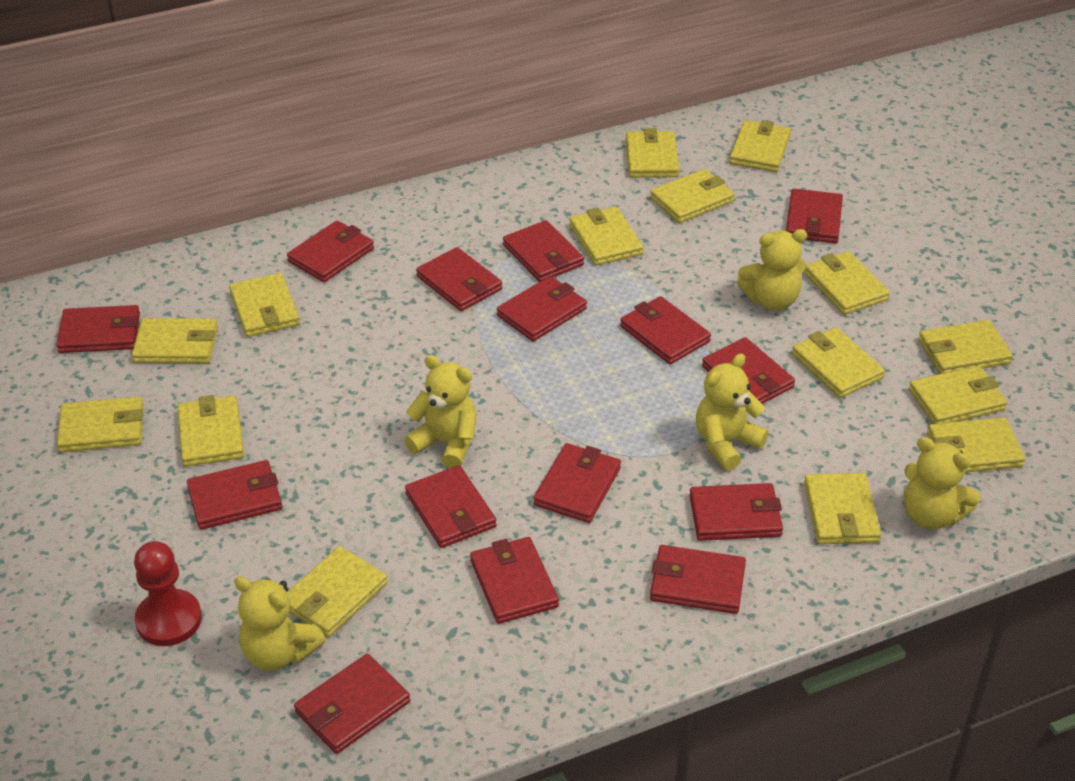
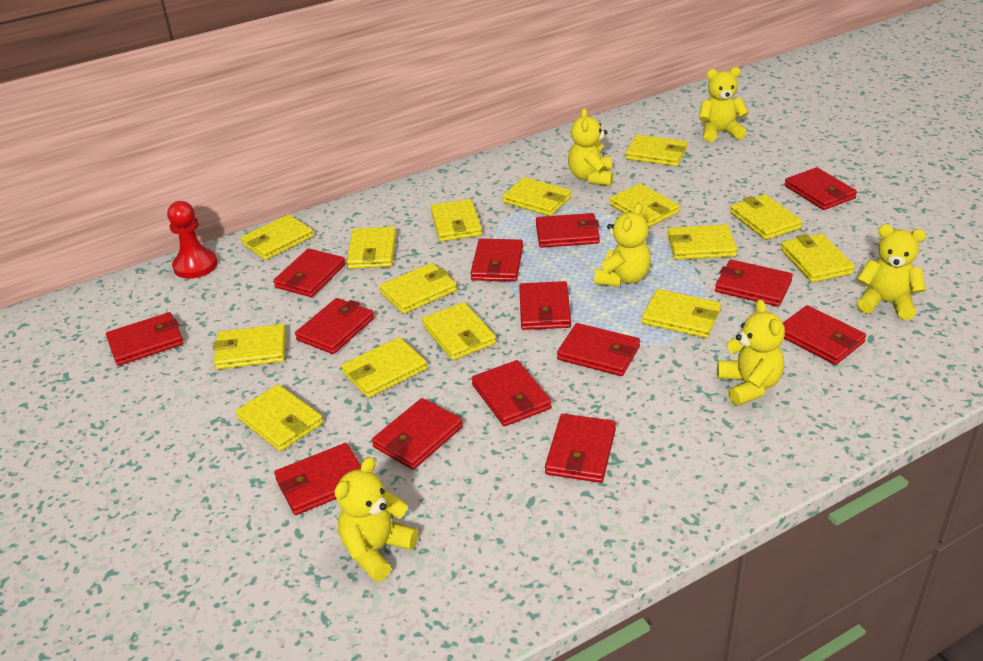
red wallet: [56,305,140,353] [187,460,282,530] [287,221,374,282] [294,654,410,754] [405,465,496,548] [416,247,502,311] [470,537,559,624] [497,276,587,341] [503,220,584,282] [534,443,621,523] [620,296,711,364] [650,545,746,614] [689,483,783,541] [702,337,795,404] [786,189,843,243] = 15 -> [106,312,184,366] [273,248,346,297] [274,443,361,515] [295,298,374,354] [372,398,463,470] [470,239,523,282] [471,360,552,426] [519,281,571,330] [536,213,600,248] [545,414,616,483] [557,323,640,376] [715,260,793,307] [783,305,866,365] [784,167,857,210] = 14
yellow teddy bear: [234,576,326,670] [404,355,476,469] [696,353,769,471] [737,229,807,311] [904,437,980,529] = 5 -> [335,457,418,582] [568,108,613,186] [594,203,651,287] [699,67,749,142] [717,299,785,406] [857,224,926,320] = 6

